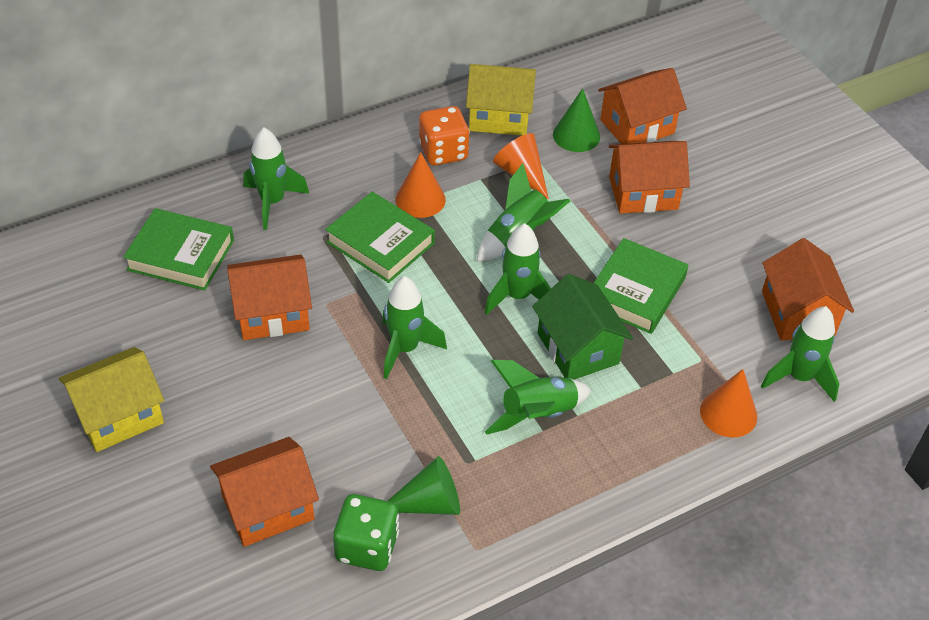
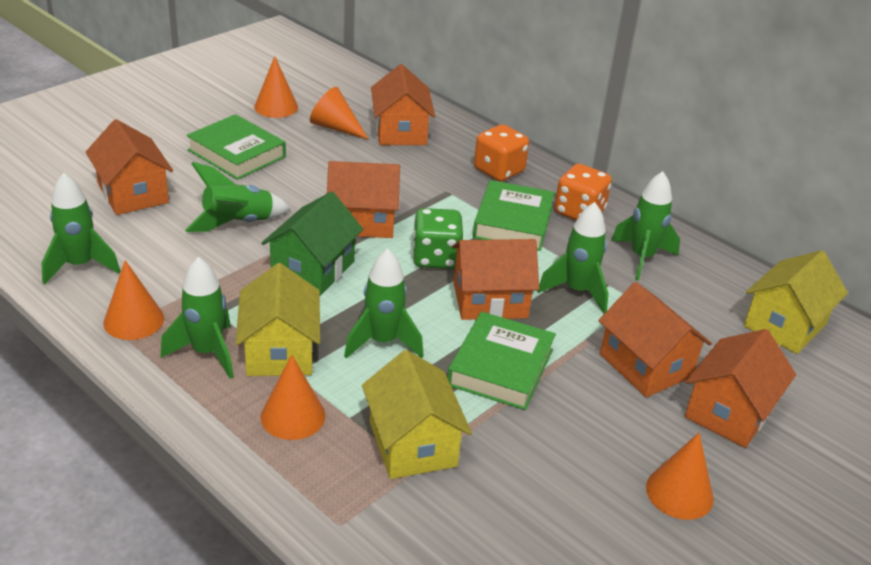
green cone: [388,456,460,515] [553,88,600,152] = 2 -> none = 0
orange cone: [396,152,446,218] [493,133,549,200] [700,369,757,437] = 3 -> [103,260,164,340] [254,56,298,118] [261,355,326,440] [310,87,369,140] [646,433,714,520] = 5
orange dice: [419,106,470,166] = 1 -> [474,124,529,182] [554,164,612,220] = 2
orange house: [210,437,319,547] [228,255,312,340] [598,68,687,144] [609,141,690,214] [762,238,854,341] = 5 -> [86,119,173,215] [327,161,400,238] [371,64,435,145] [452,239,539,320] [598,282,712,397] [685,329,796,448] = 6
yellow house: [59,347,164,452] [466,64,536,136] = 2 -> [236,263,320,376] [362,350,472,479] [744,250,848,354] = 3

